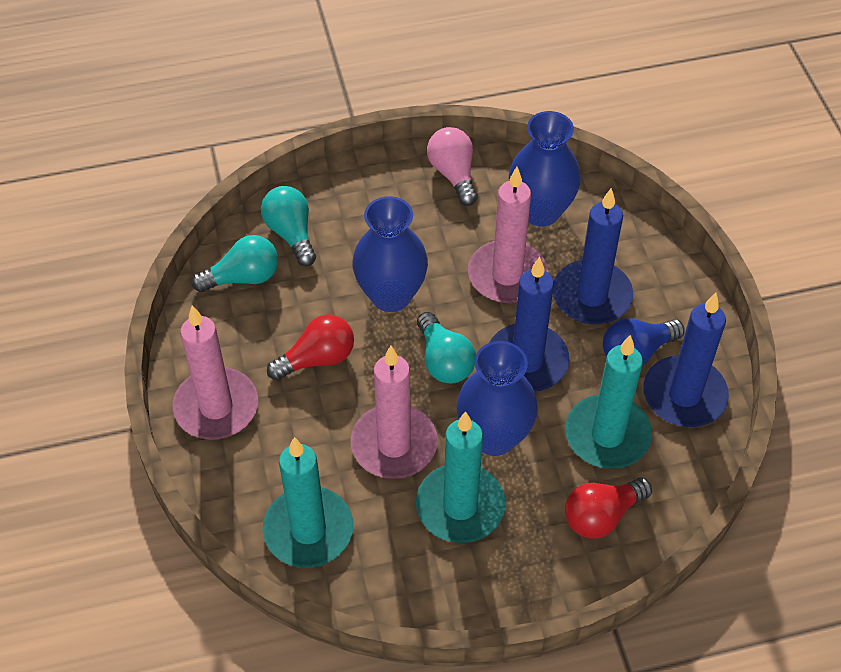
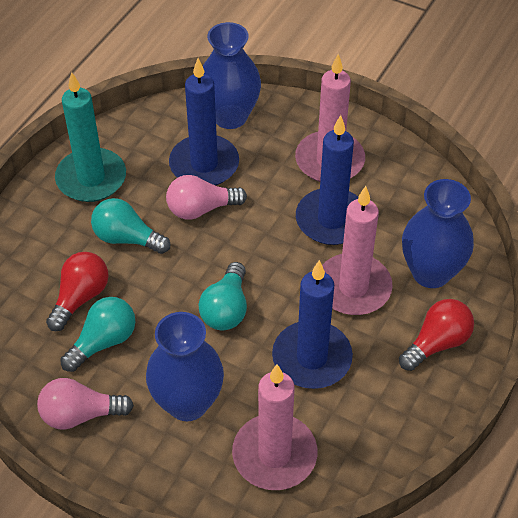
blue light bulb: [603,318,685,365] = 1 -> none = 0
pink light bulb: [427,127,477,206] = 1 -> [37,378,134,430] [166,175,247,220] = 2
turquoise candle: [263,437,353,568] [416,411,506,543] [565,335,652,469] = 3 -> [55,72,126,202] = 1

